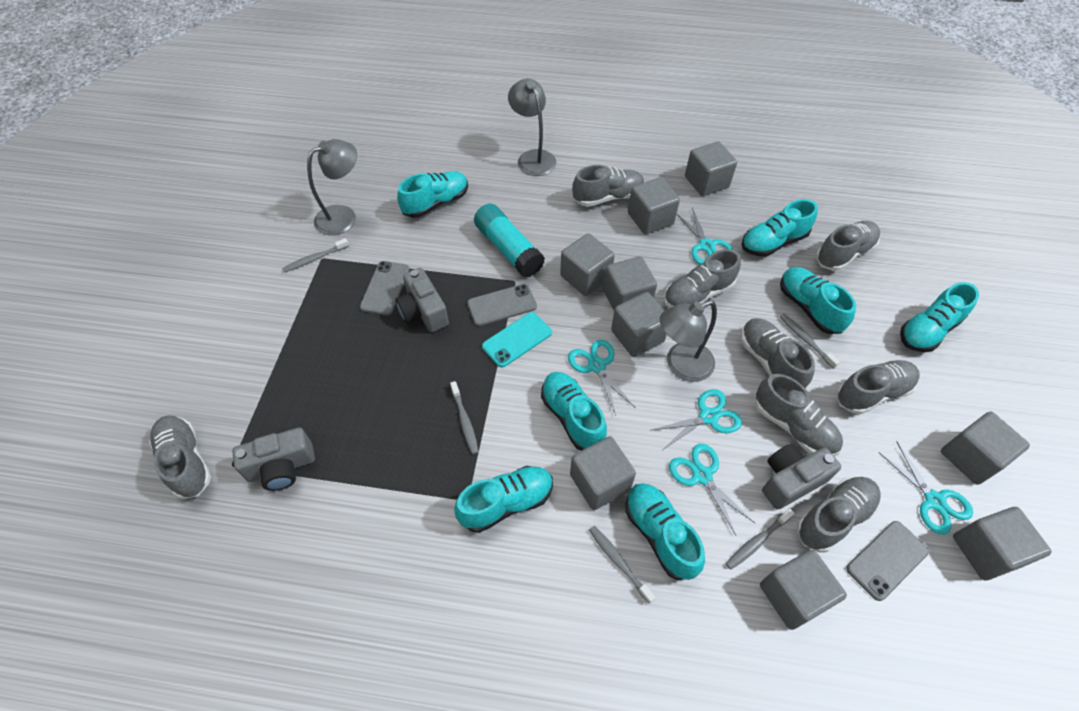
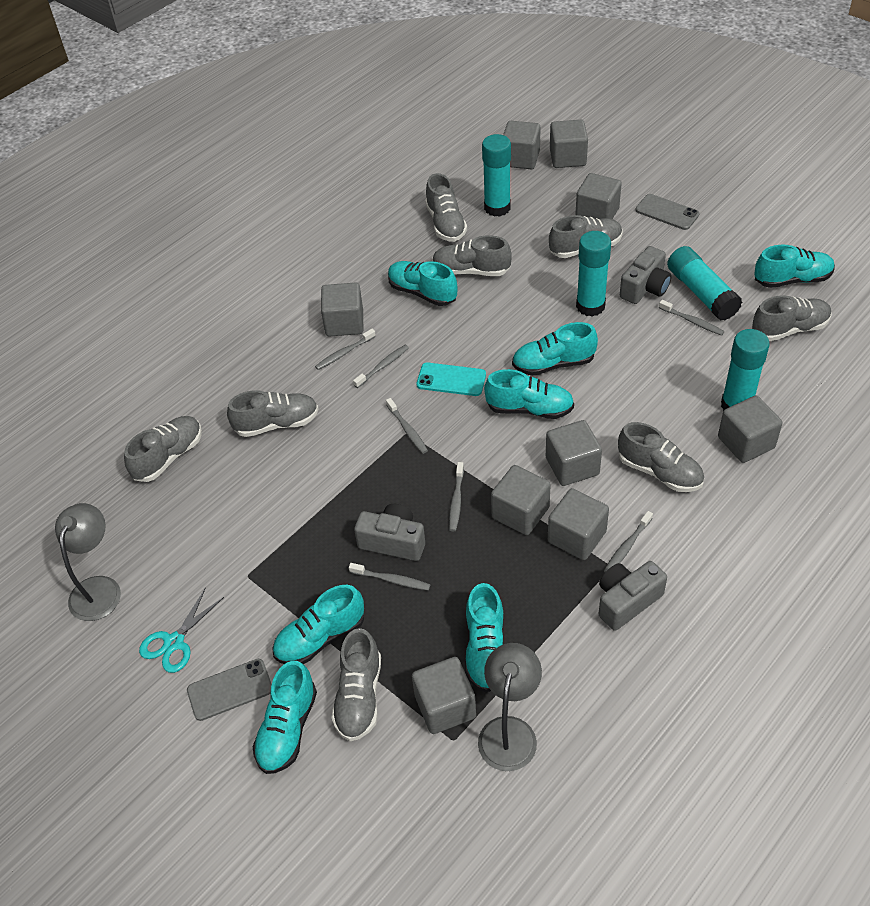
grey lamp: [307,139,357,235] [508,79,556,176] [660,300,717,382] = 3 -> [55,503,121,621] [478,643,542,771] = 2
grey phone: [360,261,410,315] [467,284,537,326] [846,521,929,601] = 3 -> [187,659,272,721] [636,194,700,230] = 2
grey toothbrush: [282,238,349,273] [450,381,479,454] [589,526,656,604] [725,509,795,570] [779,313,840,369] = 5 -> [315,329,376,370] [349,563,430,590] [353,345,409,388] [386,398,428,454] [449,462,464,531] [604,511,653,572] [659,300,725,336] = 7
turquoise glue stick: [474,204,545,277] = 1 -> [482,134,511,217] [576,231,611,317] [667,246,742,321] [721,329,770,411] = 4
turquoise scissors: [568,340,636,416] [652,389,742,449] [669,444,755,535] [676,208,733,264] [878,441,973,534] = 5 -> [139,587,224,673] = 1

